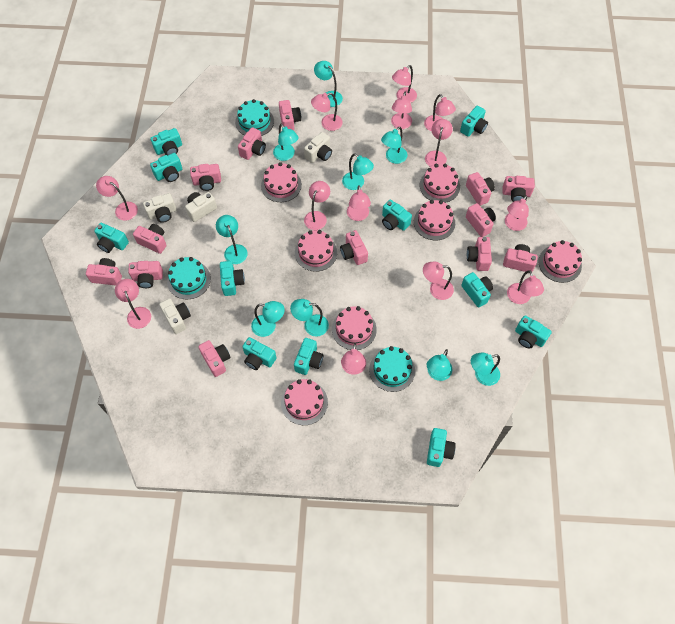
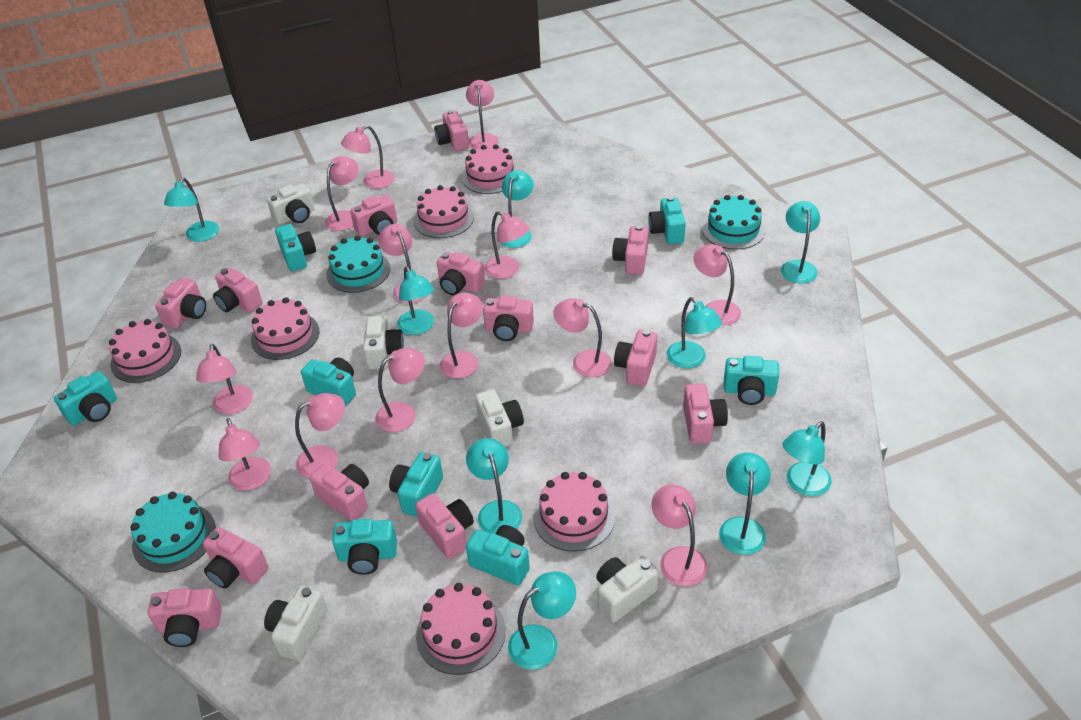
pink cake: [261,162,302,202] [281,379,328,425] [295,230,337,272] [332,306,377,350] [414,200,455,240] [420,163,460,203] [538,240,582,283] = 7 -> [109,319,181,383] [251,297,319,360] [414,185,474,238] [416,583,506,675] [462,144,517,194] [533,472,615,552] = 6
turquoise camera: [94,223,129,253] [150,128,182,156] [150,153,182,182] [220,261,245,296] [242,337,276,370] [294,338,324,375] [382,200,412,231] [427,428,456,467] [460,106,488,137] [461,272,493,308] [515,315,552,349] = 11 -> [54,371,117,426] [275,224,316,271] [301,357,356,406] [332,519,397,575] [389,452,443,517] [466,525,530,585] [648,196,686,244] [724,356,779,405] = 8
white camera: [143,193,177,223] [159,298,191,334] [185,192,217,222] [304,132,332,163] = 4 -> [264,585,328,661] [267,183,314,225] [363,316,404,370] [475,389,524,447] [596,556,659,623] = 5

